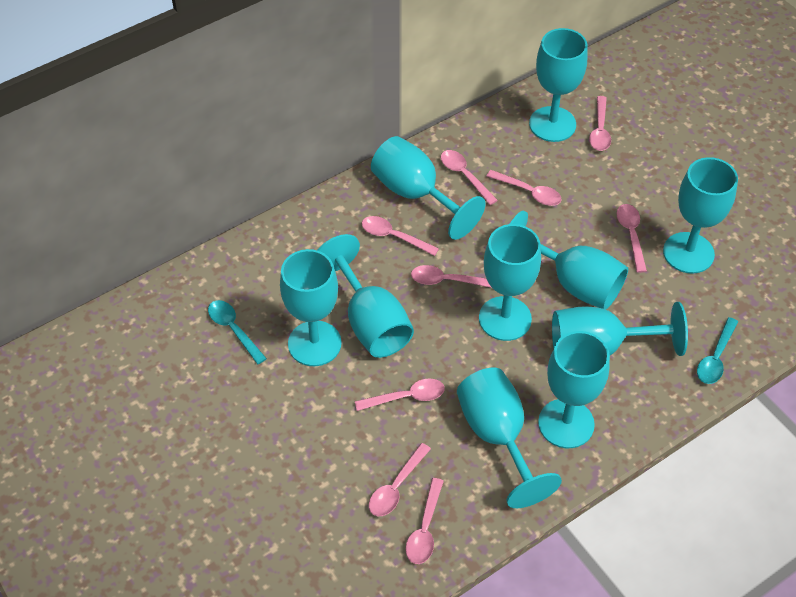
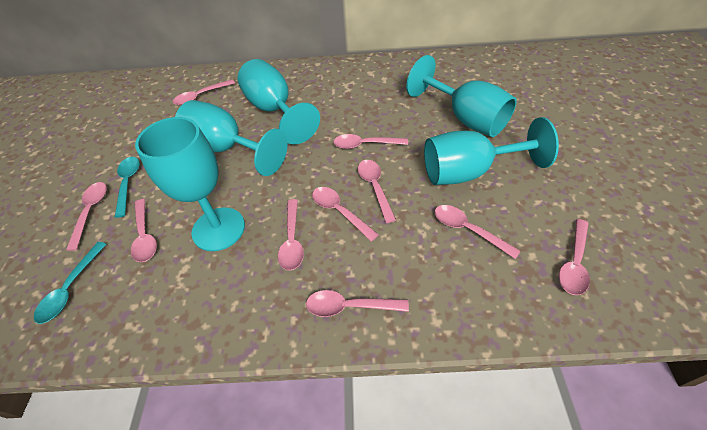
pink spoon: [355,378,445,411] [362,216,439,256] [369,443,431,516] [406,478,444,564] [411,265,492,288] [441,150,498,205] [487,170,562,206] [589,96,611,151] [617,204,647,273] = 9 -> [66,182,107,251] [131,199,157,262] [173,79,235,105] [278,199,304,271] [306,290,409,317] [312,187,379,242] [333,134,408,149] [358,160,396,223] [435,205,520,259] [559,219,590,295] = 10
turquoise goblet: [280,249,342,366] [317,234,414,358] [371,136,486,240] [457,367,562,508] [479,224,541,341] [510,211,628,310] [529,28,588,142] [538,331,610,448] [552,302,688,356] [663,157,738,274] = 10 -> [135,117,245,251] [175,100,288,176] [237,59,320,144] [406,55,517,137] [424,117,559,185] = 5

